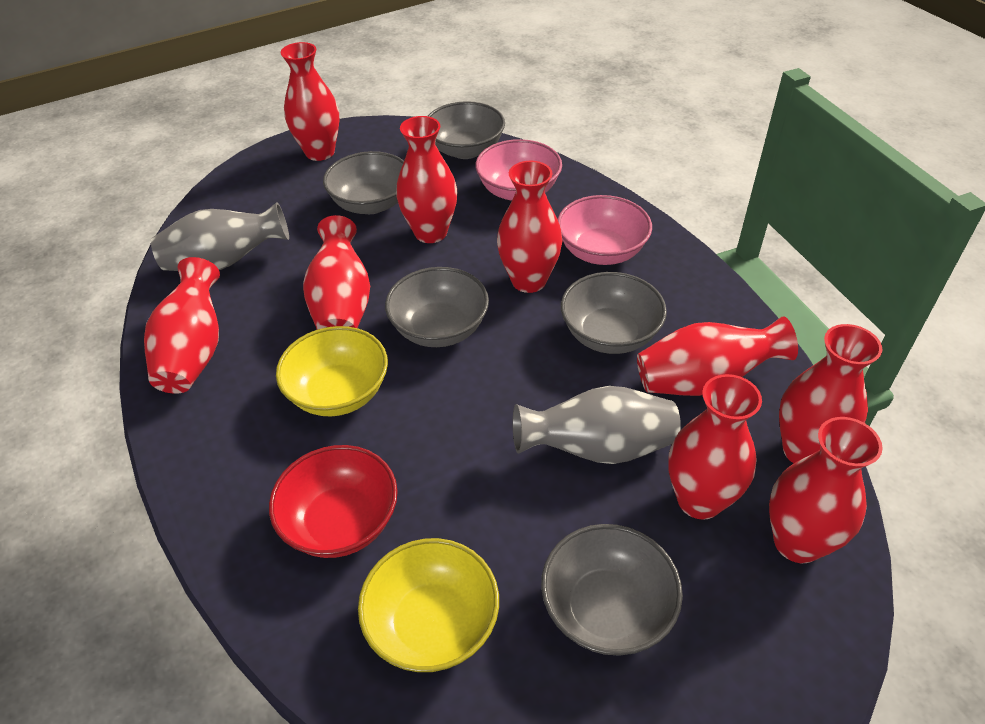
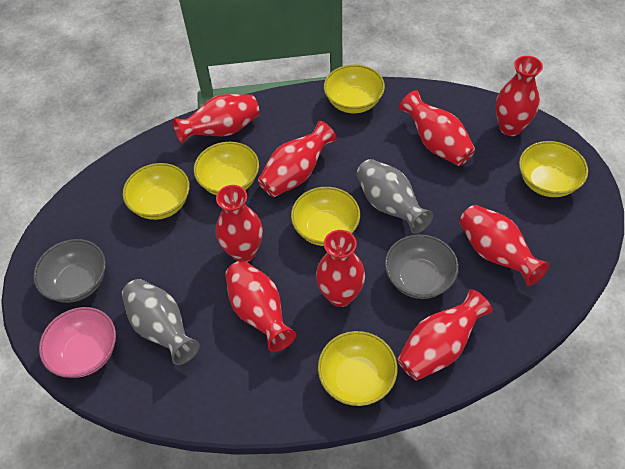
grey bowl: [323,151,404,214] [385,267,489,347] [428,101,505,159] [541,524,683,655] [561,272,667,354] = 5 -> [33,239,106,303] [385,234,459,299] = 2
pink bowl: [475,139,562,201] [558,195,652,265] = 2 -> [39,307,116,378] = 1
red bowl: [269,445,398,558] = 1 -> none = 0
yellow bowl: [276,326,388,416] [358,538,499,672] = 2 -> [123,163,189,220] [194,142,259,195] [291,187,360,246] [318,331,397,406] [324,64,385,113] [519,141,588,197] = 6

